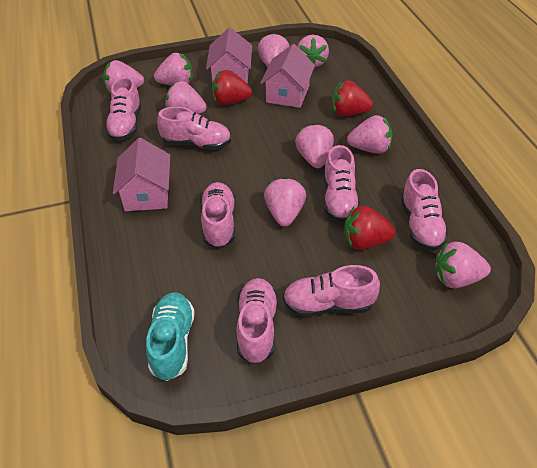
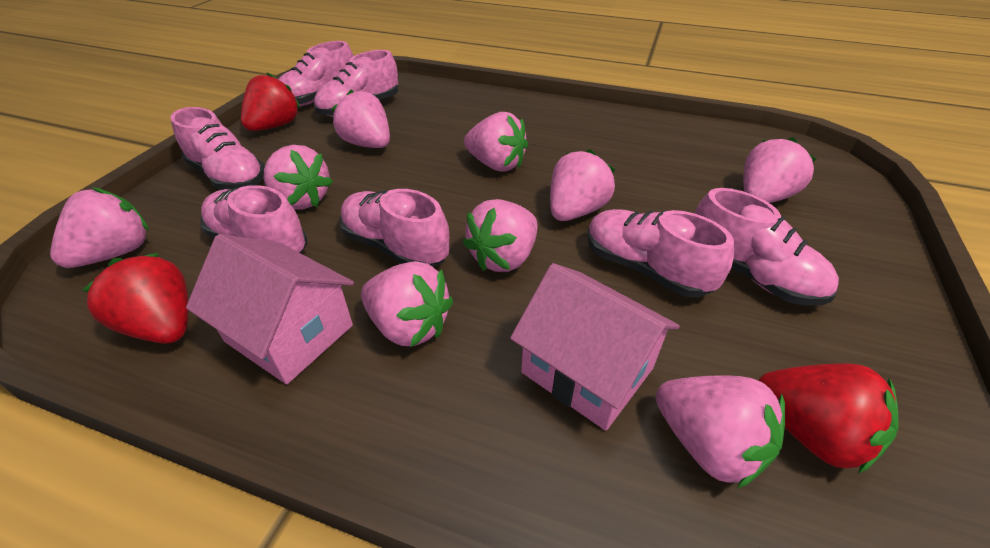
pink house: [113,138,170,211] [206,28,252,84] [260,44,315,108] = 3 -> [186,234,354,384] [510,263,680,431] = 2
turquoise shoe: [146,292,195,381] = 1 -> none = 0

